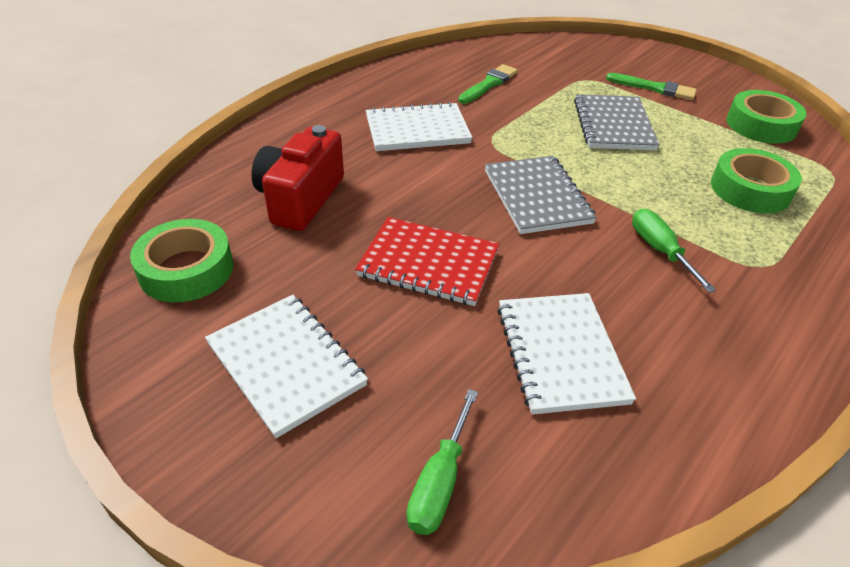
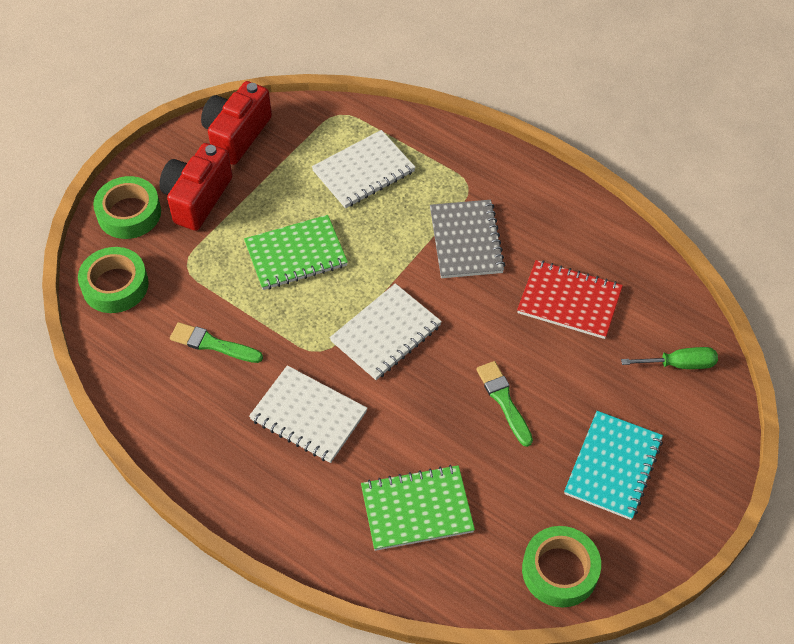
green notebook: none = 0 -> [244,215,348,290] [361,465,475,551] = 2
green screwdriver: [407,389,478,535] [632,209,716,293] = 2 -> [621,347,718,369] = 1
grey notebook: [485,156,597,234] [574,94,660,150] = 2 -> [430,200,505,278] = 1
red camera: [251,125,344,231] = 1 -> [159,143,232,231] [201,81,272,165] = 2
turquoise notebook: none = 0 -> [564,411,663,520] = 1

